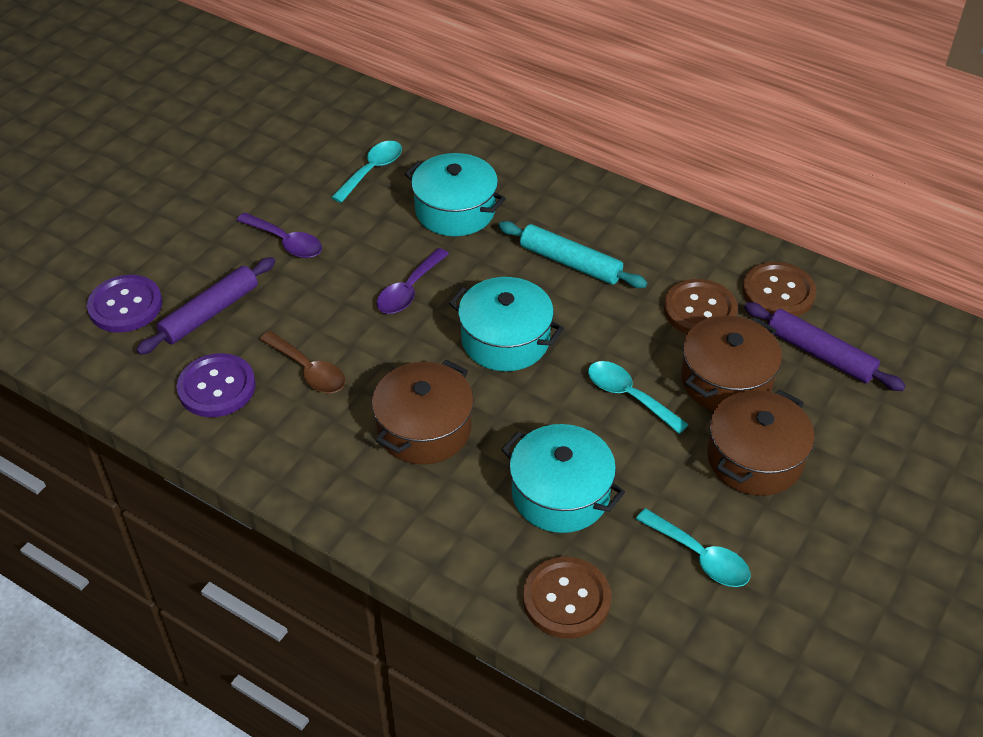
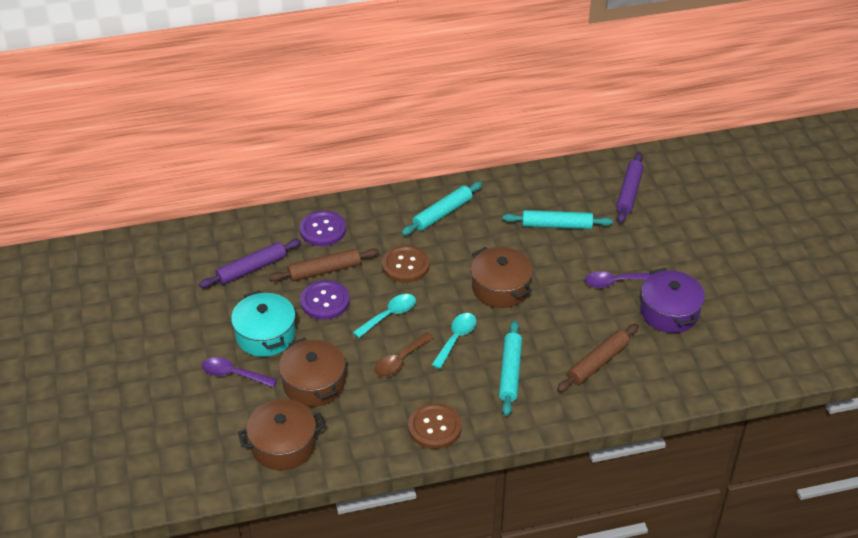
brown button: [523,557,611,639] [664,279,738,334] [742,262,816,317] = 3 -> [382,245,430,283] [408,403,462,449] = 2
brown rolling pin: none = 0 -> [269,249,379,282] [557,324,639,392] = 2
purple pot: none = 0 -> [640,268,705,333] = 1
turquoise pot: [405,153,506,236] [449,277,564,371] [501,424,625,533] = 3 -> [231,291,296,357] = 1
turquoise rolling pin: [498,221,647,288] = 1 -> [401,182,482,235] [499,321,522,416] [503,210,613,229] = 3
turquoise spoon: [331,141,402,203] [588,361,689,434] [636,508,751,587] = 3 -> [353,294,416,338] [432,313,477,369] = 2

